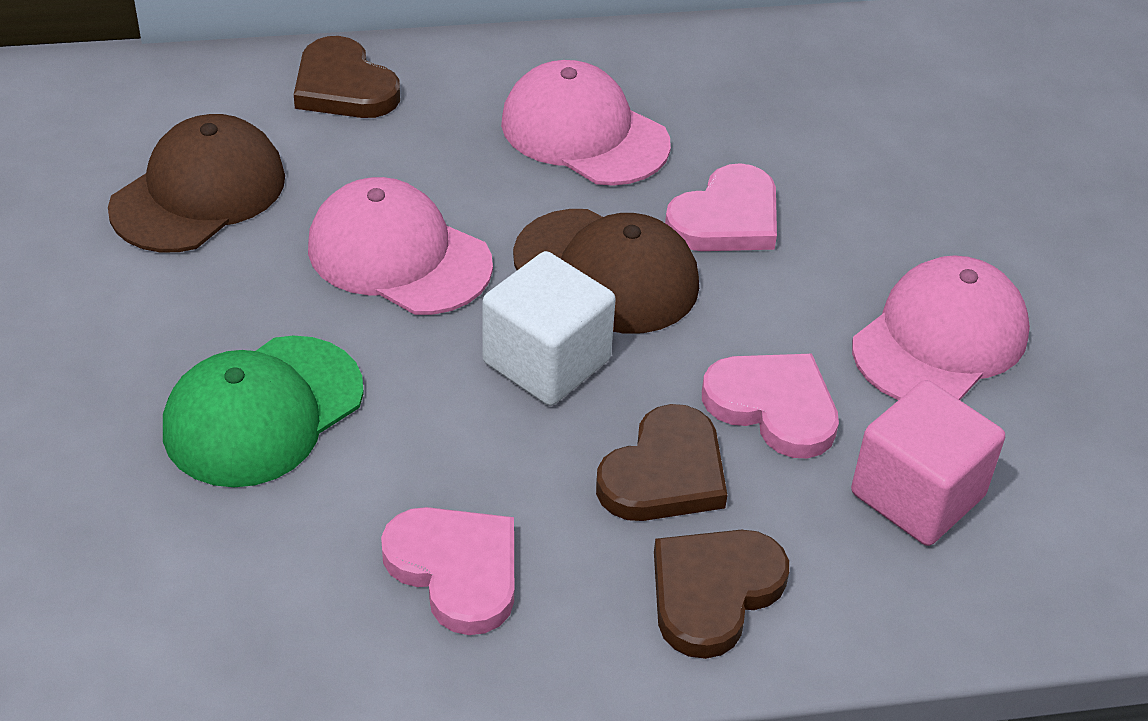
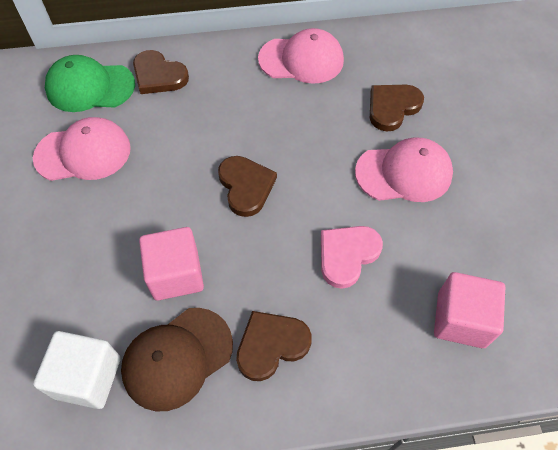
brown cap: [108,114,285,252] [513,209,699,334] = 2 -> [121,308,233,411] = 1
brown heart: [294,36,400,118] [596,404,727,521] [654,530,789,659] = 3 -> [133,50,189,94] [218,156,277,217] [236,311,312,381] [370,85,424,131] = 4
pink cube: [851,380,1005,546] = 1 -> [139,227,204,301] [434,272,505,348] = 2
pink heart: [381,507,514,635] [665,163,777,251] [702,354,839,458] = 3 -> [321,226,383,289] = 1

